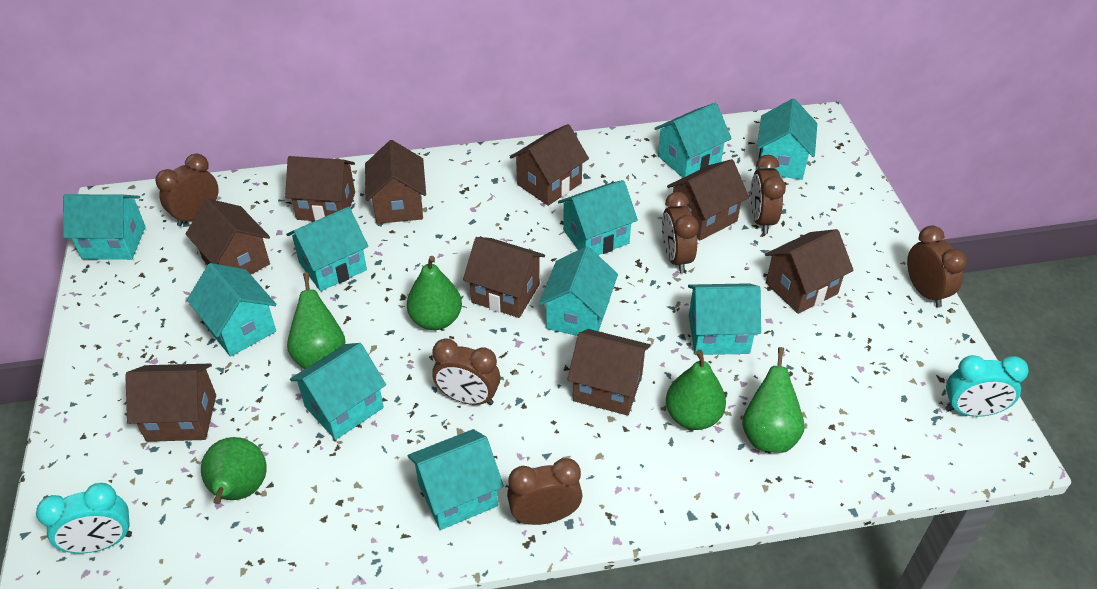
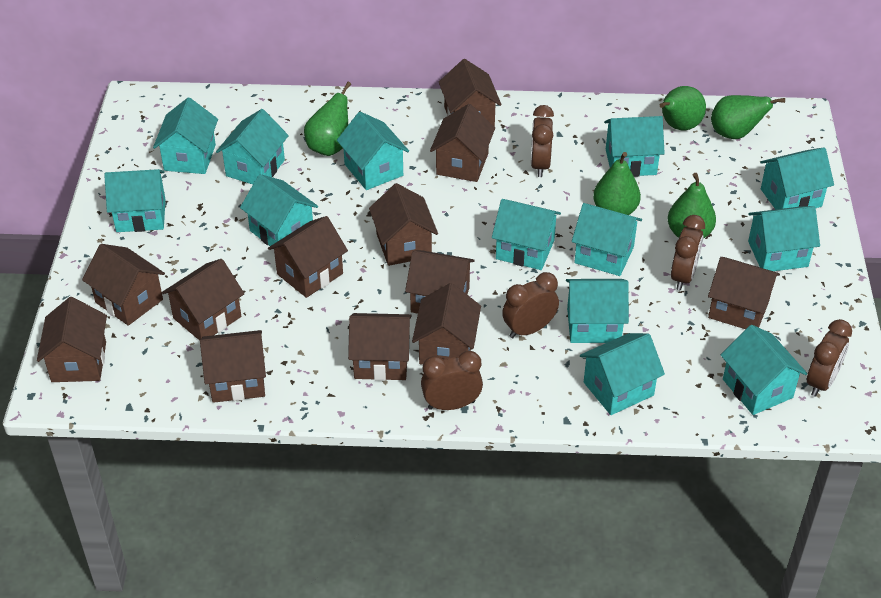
brown clock: [155,154,218,226] [432,339,500,405] [507,458,583,525] [662,192,699,273] [750,155,786,234] [907,225,967,308] = 6 -> [421,351,483,410] [502,272,559,338] [531,105,554,177] [671,215,705,290] [807,319,852,397] = 5
brown house: [125,364,216,442] [186,198,270,274] [285,156,355,221] [365,140,426,224] [463,237,545,318] [510,124,589,206] [567,329,651,416] [667,159,749,241] [765,229,854,314] = 9 -> [37,297,107,382] [82,244,165,326] [162,259,244,341] [200,330,266,403] [268,216,348,298] [348,313,412,381] [369,183,438,266] [405,250,475,314] [412,283,481,365] [430,104,495,182] [439,59,502,127] [708,257,780,329] = 12
turquoise clock: [36,483,132,553] [945,355,1029,417] = 2 -> none = 0
turquoise house: [63,194,146,260] [187,263,277,357] [286,207,368,291] [290,343,386,440] [407,429,504,530] [539,246,618,336] [558,180,638,255] [654,103,732,178] [688,283,761,355] [757,98,817,180] = 10 -> [104,169,166,232] [153,97,218,174] [216,109,289,184] [240,174,318,246] [337,112,409,190] [492,199,561,270] [566,279,629,343] [572,203,642,276] [580,333,665,415] [604,116,665,177] [721,325,807,415] [748,206,820,271] [760,147,834,210] = 13

